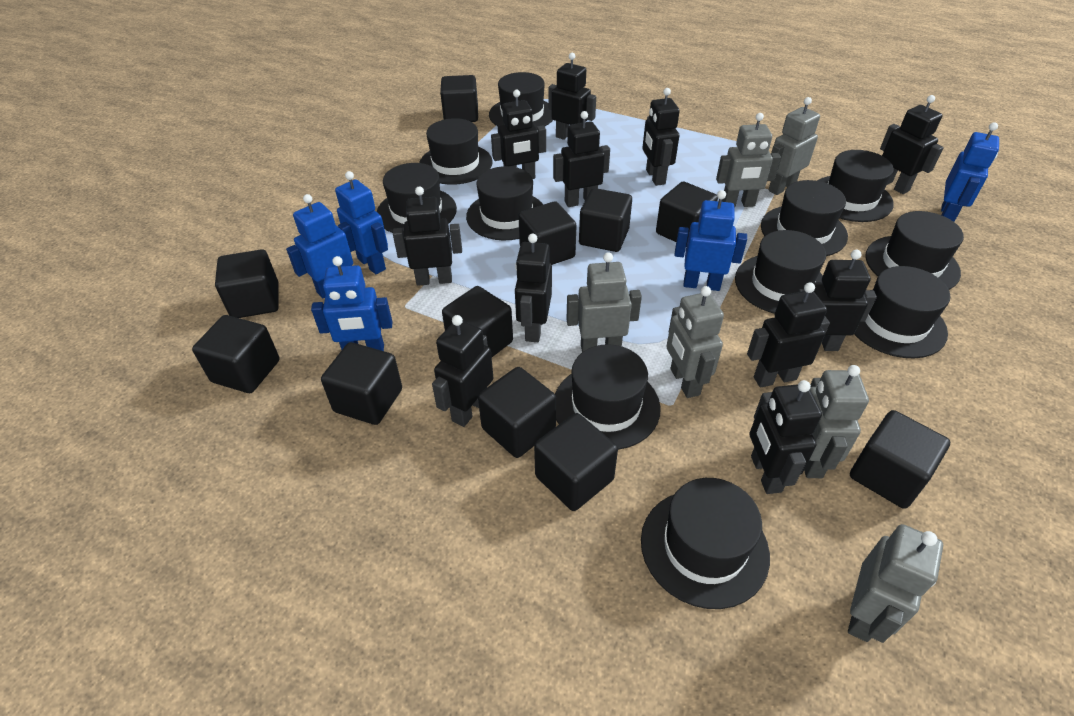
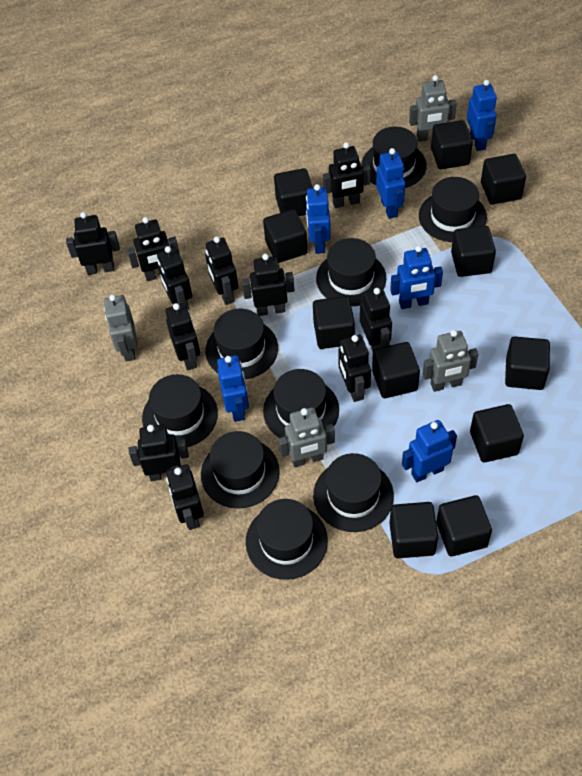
black hat: [377,163,457,233] [419,118,493,185] [466,166,543,241] [489,72,553,128] [555,344,661,450] [641,478,770,609] [735,230,826,314] [761,180,848,256] [817,150,894,222] [854,266,950,358] [865,211,964,290] = 11 -> [142,374,218,447] [201,431,280,509] [205,309,278,379] [246,499,328,580] [263,369,339,438] [313,453,394,532] [316,238,386,306] [361,127,427,188] [419,177,487,242] = 9
blue robot: [286,194,356,298] [311,256,393,351] [335,171,388,274] [675,190,747,291] [941,122,999,222] = 5 -> [217,355,249,422] [306,184,331,254] [376,148,405,219] [390,245,443,309] [402,420,457,482] [467,80,497,151] = 6
grey robot: [567,252,642,352] [666,286,724,398] [716,113,781,208] [768,97,820,195] [804,365,869,478] [848,524,943,643] = 6 -> [104,294,138,362] [278,407,335,467] [409,75,457,142] [423,330,478,392] = 4

